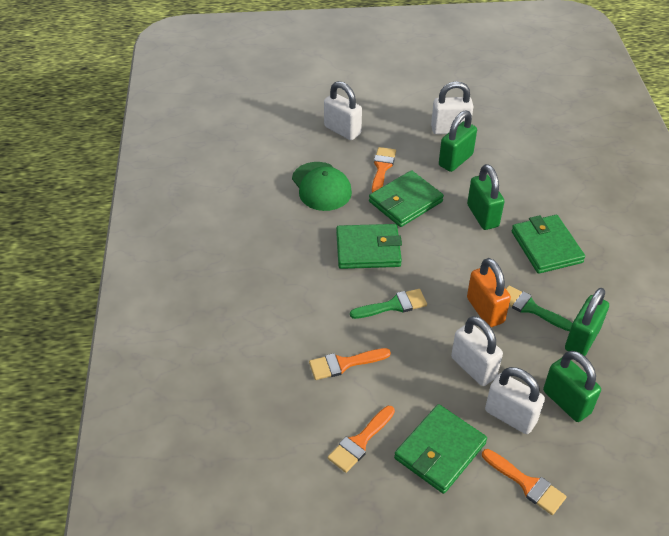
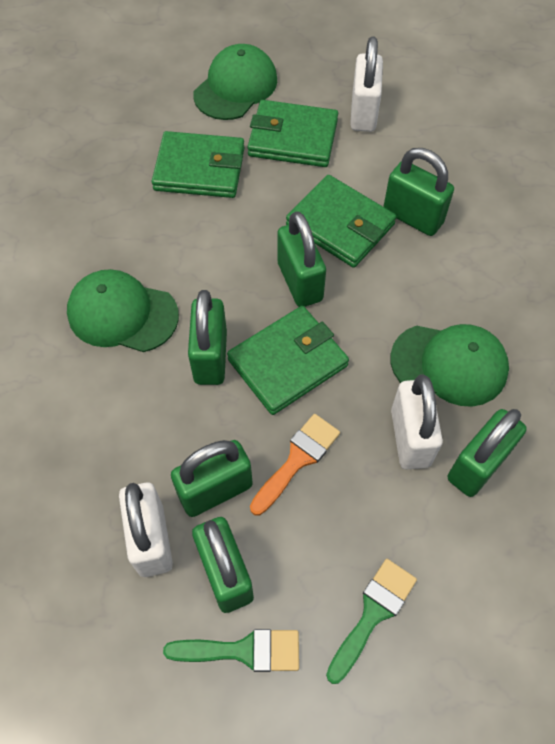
green cap: [292,162,352,211] = 1 -> [67,269,179,352] [193,44,277,120] [390,324,509,407] = 3
green padlock: [439,110,477,172] [467,164,505,230] [543,351,601,422] [565,288,609,356] = 4 -> [171,440,253,517] [188,290,227,385] [192,517,254,613] [278,211,326,307] [383,148,454,236] [448,409,527,497] = 6
orange brush: [309,348,391,380] [328,406,395,473] [372,147,396,193] [482,449,566,515] = 4 -> [250,414,340,515] = 1
orange padlock: [467,258,511,327] = 1 -> none = 0
white padlock: [324,81,362,140] [431,81,473,134] [451,316,503,386] [485,367,545,434] = 4 -> [119,483,173,577] [350,36,383,132] [391,374,443,469] = 3

